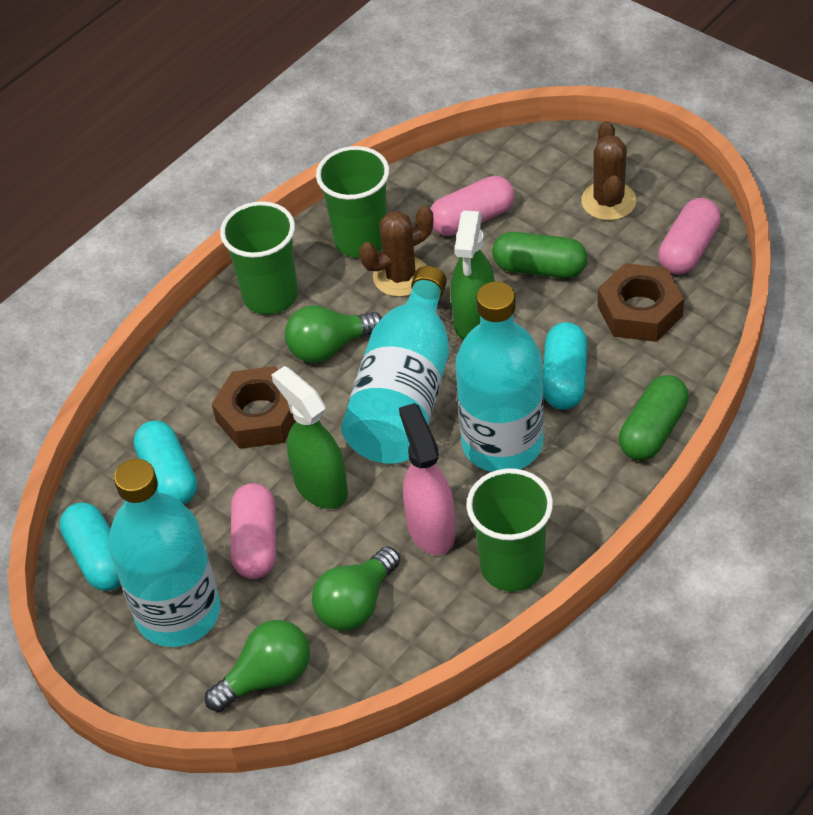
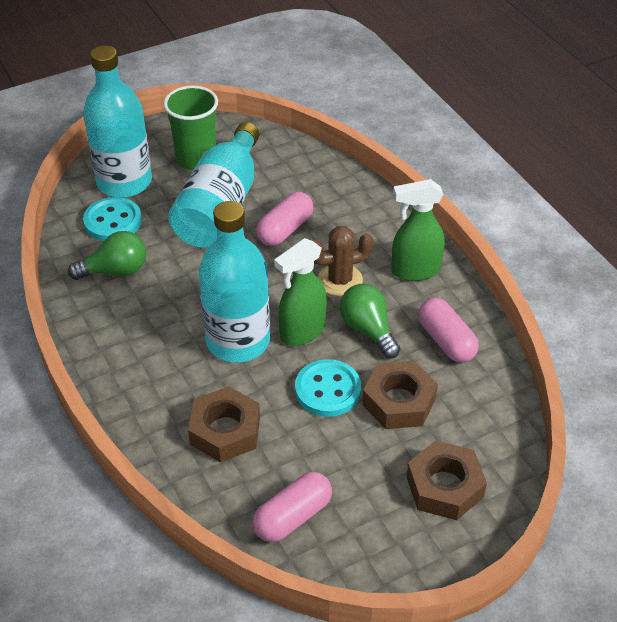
brown cactus: [359,206,433,297] [581,121,636,220] = 2 -> [313,226,373,296] = 1
brown nut: [212,366,296,449] [598,263,684,342] = 2 -> [188,386,260,463] [362,361,438,429] [406,440,487,520] = 3
green capsule: [492,232,587,278] [619,375,689,460] = 2 -> none = 0
green cup: [220,201,298,315] [316,146,389,258] [466,468,553,592] = 3 -> [163,86,218,170] = 1
green light bulb: [205,620,310,712] [285,305,382,363] [312,546,400,631] = 3 -> [68,231,146,280] [340,284,400,358] = 2
pink spray bottle: [399,403,455,555] = 1 -> none = 0
turquoise button: none = 0 -> [83,197,142,241] [295,359,361,417] = 2
turquoise capsule: [60,503,121,591] [133,421,197,504] [543,322,587,410] = 3 -> none = 0

